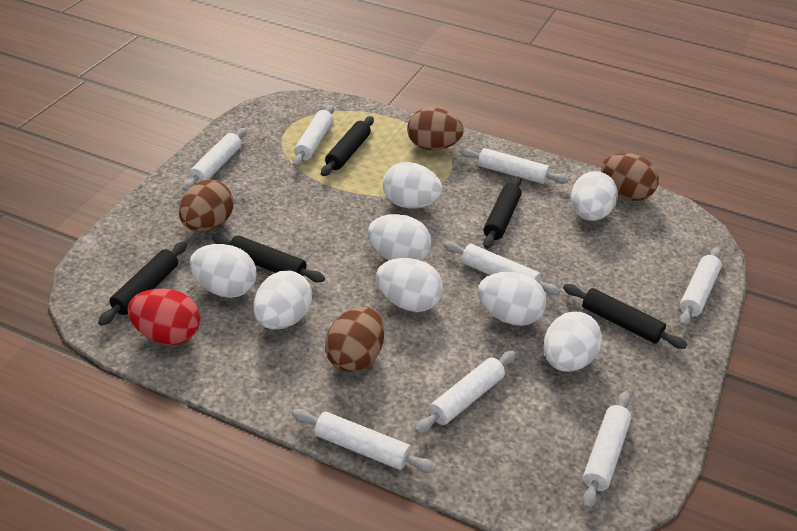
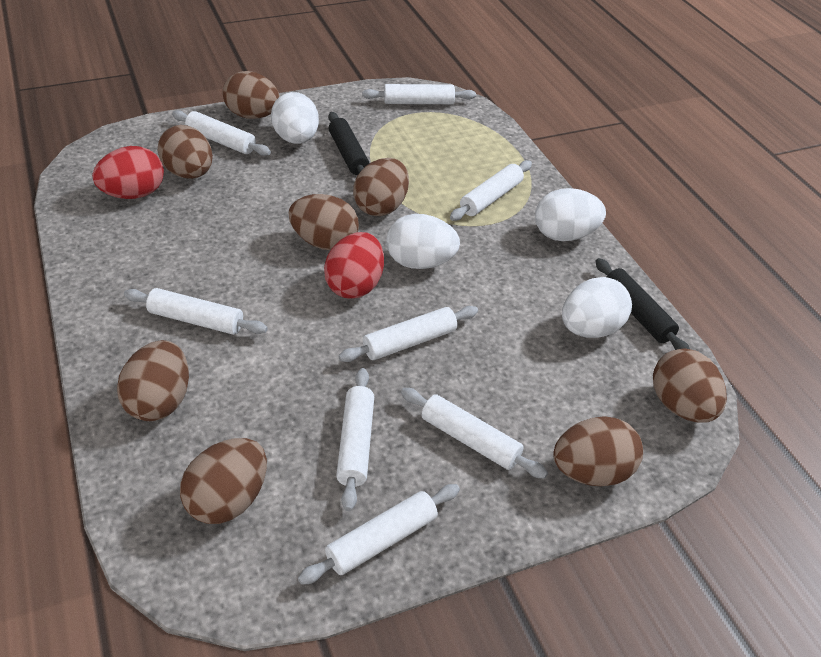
black rolling pin: [98,241,187,326] [212,234,325,282] [321,116,374,176] [483,176,521,249] [563,284,687,349] = 5 -> [328,112,369,175] [595,258,690,350] = 2
brown egg: [179,180,234,231] [325,307,384,372] [407,108,464,150] [601,153,659,201] = 4 -> [117,340,189,421] [158,125,213,179] [180,438,267,524] [222,71,280,119] [289,194,359,250] [353,158,409,216] [553,416,643,486] [653,348,727,423] = 8
red egg: [128,288,200,345] = 1 -> [92,146,164,199] [324,232,384,298] = 2
white egg: [190,244,257,298] [254,271,312,329] [368,214,431,261] [376,258,443,312] [383,162,443,208] [478,272,547,326] [544,312,602,372] [571,171,618,221] = 8 -> [271,92,319,144] [386,214,460,269] [535,188,606,241] [562,277,632,338] = 4

